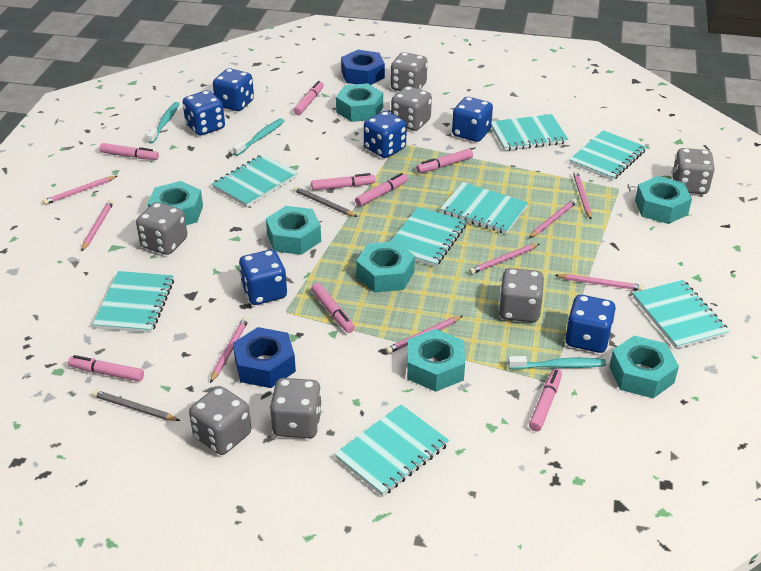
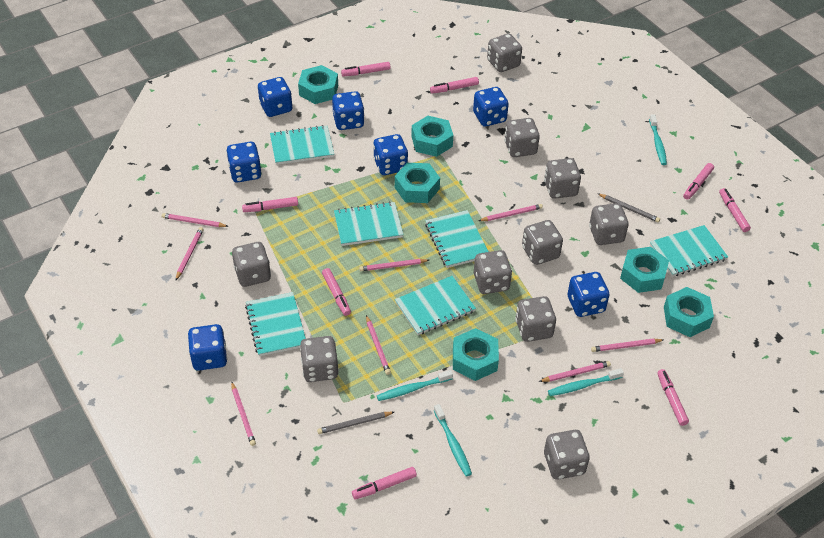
blue dice: [183,90,225,136] [213,68,254,111] [239,250,287,305] [364,111,407,158] [452,97,493,142] [565,295,616,353] = 6 -> [188,324,227,371] [226,142,262,183] [258,77,293,117] [332,91,365,130] [373,134,408,175] [473,87,509,127] [568,272,609,317] = 7
blue nut: [233,327,296,388] [341,50,385,85] = 2 -> none = 0
grey dice: [136,202,187,255] [189,386,252,455] [270,378,322,438] [391,52,428,91] [391,86,432,131] [499,268,544,322] [672,148,715,194] = 7 -> [232,242,271,287] [300,336,339,382] [474,250,512,294] [487,34,522,72] [504,118,540,157] [515,296,556,342] [522,220,563,265] [544,158,581,199] [544,430,590,480] [589,203,629,245] = 10
turquoise notebook: [92,271,174,333] [212,154,298,207] [335,404,449,496] [390,207,467,267] [440,182,528,234] [491,114,568,151] [569,130,646,181] [633,280,729,349] = 8 -> [245,292,306,356] [270,125,334,165] [334,202,404,246] [395,276,476,335] [425,210,488,268] [650,225,728,277] = 6
turquoise nut: [148,181,203,225] [266,206,321,255] [336,83,383,122] [356,241,415,293] [407,329,465,392] [609,336,679,398] [635,176,692,224] = 7 -> [298,65,338,104] [395,163,440,203] [411,116,453,157] [453,328,499,381] [620,247,669,293] [664,287,714,337] = 6
turquoise toothbrush: [147,102,180,144] [233,118,285,156] [508,356,606,370] = 3 -> [377,370,453,401] [434,404,472,476] [548,368,624,396] [649,114,667,165] = 4

